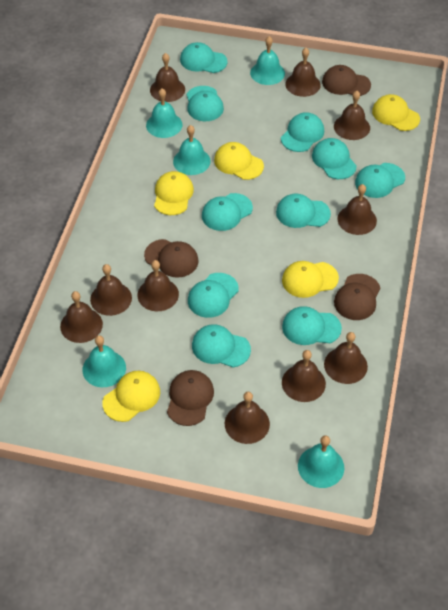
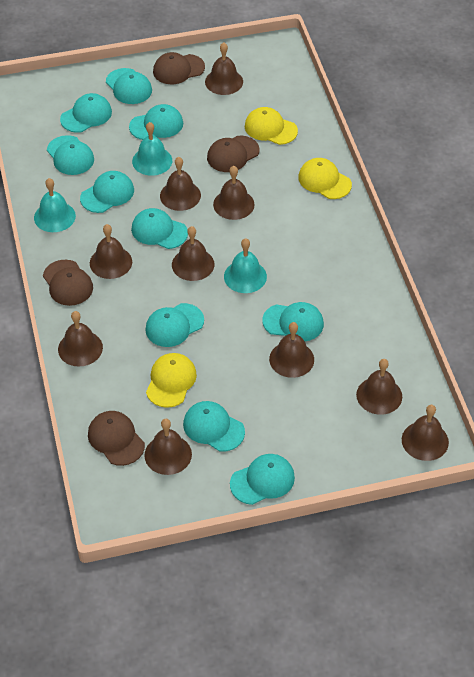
turquoise bell: [83,335,126,387] [146,89,182,138] [173,125,211,175] [250,36,285,85] [298,435,344,488] = 5 -> [34,178,76,232] [132,122,172,176] [224,238,267,293] = 3
yellow cap: [102,371,160,422] [154,171,194,215] [214,142,264,180] [282,261,339,298] [372,94,420,131] = 5 -> [146,353,197,408] [245,107,298,145] [298,158,352,199] = 3

